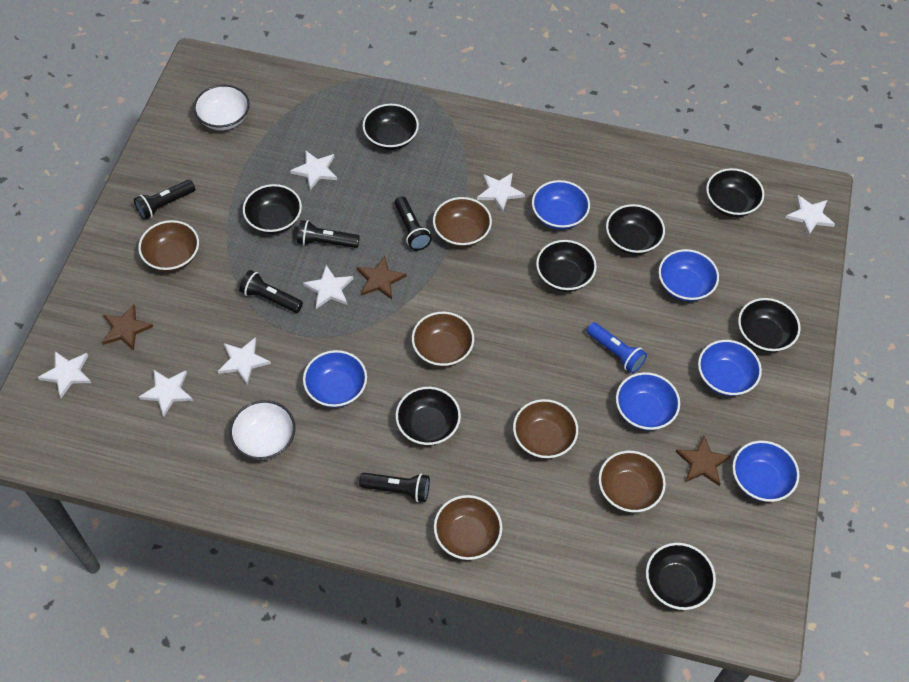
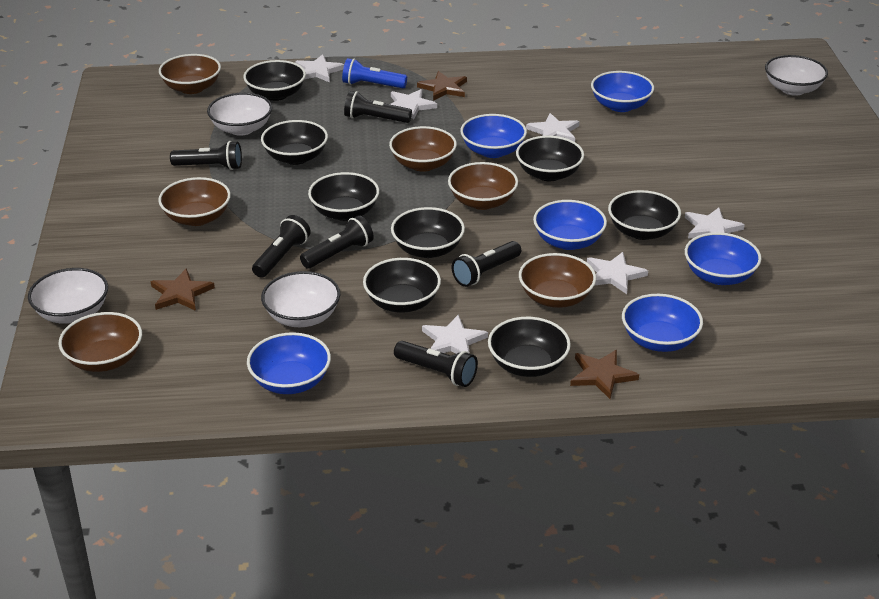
black flashlight: [134,180,195,220] [239,270,303,313] [297,220,360,248] [359,473,430,502] [394,196,432,251] = 5 -> [170,141,242,170] [252,215,311,278] [300,215,374,269] [344,91,412,123] [394,341,478,387] [452,241,521,287] = 6
white bowl: [193,85,250,130] [229,400,296,460] = 2 -> [28,268,108,324] [207,93,272,136] [261,271,340,327] [765,55,828,96] = 4
white star: [37,351,91,398] [139,370,193,417] [218,337,271,385] [290,150,337,190] [303,265,353,309] [477,173,525,212] [785,195,835,237] = 7 -> [295,54,344,82] [390,89,437,120] [422,314,488,354] [526,113,580,142] [587,252,648,294] [685,207,745,239] = 6

